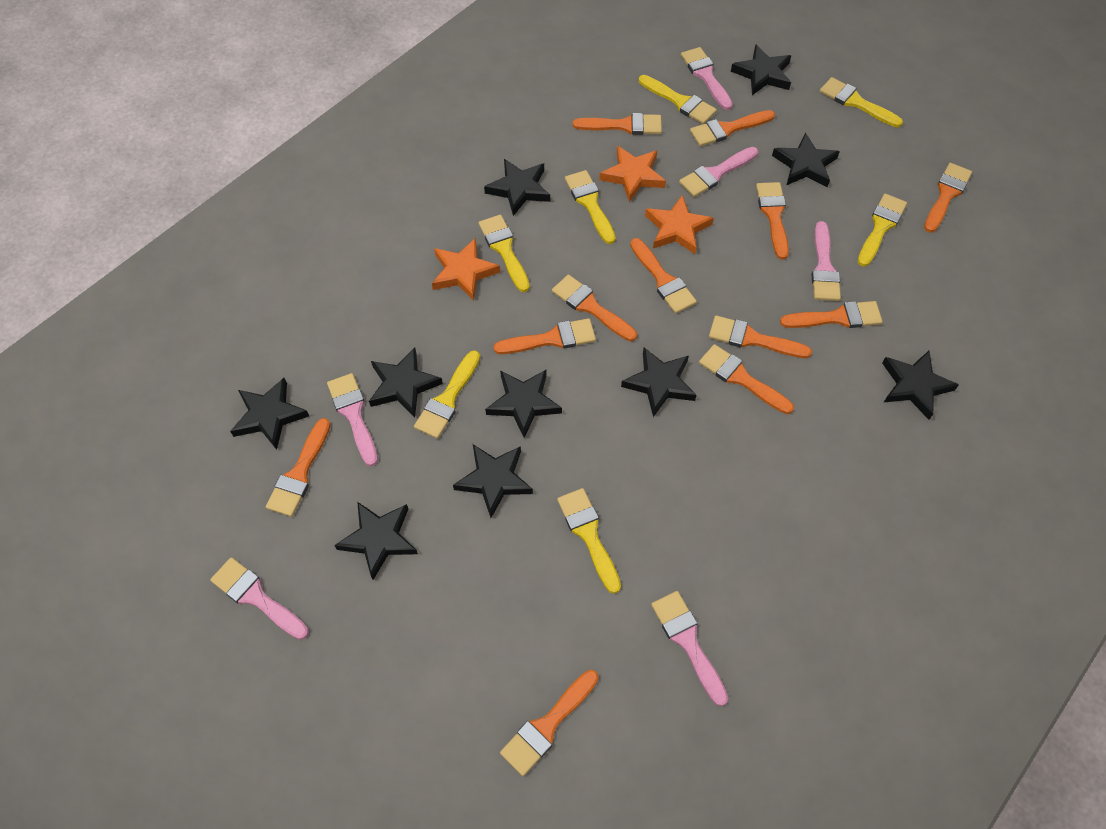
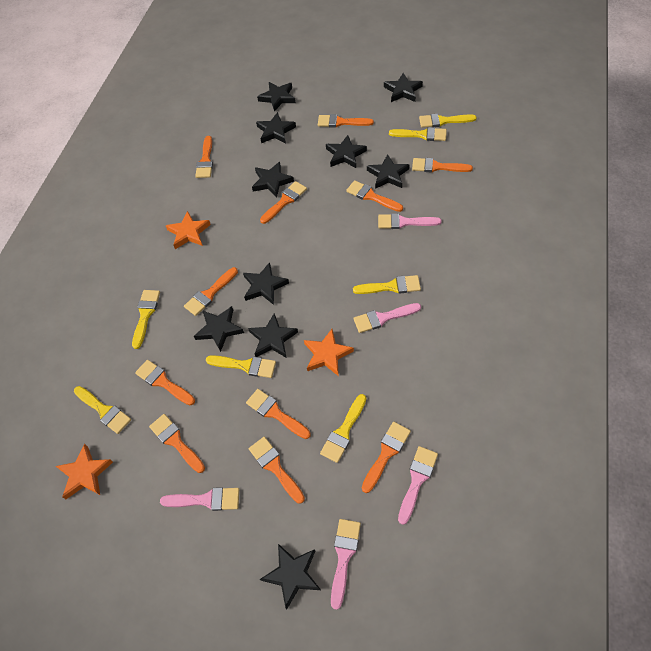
orange brush: [266,418,331,517] [494,318,596,354] [500,670,599,776] [552,275,637,341] [573,113,662,135] [630,238,697,314] [690,110,775,146] [699,344,794,414] [709,315,812,358] [756,182,789,259] [780,301,883,328] [924,163,972,233] = 12 -> [135,360,195,405] [149,414,205,473] [184,267,238,316] [195,136,213,178] [246,389,311,439] [249,437,305,504] [260,181,307,224] [318,114,374,127] [346,180,403,212] [362,422,411,493] [412,158,473,172] = 11
pink brush: [210,557,309,640] [327,373,378,466] [651,591,728,706] [679,147,758,197] [681,47,733,110] [811,221,841,301] = 6 -> [160,487,239,511] [331,519,361,610] [353,303,421,333] [378,213,442,229] [398,446,438,525] = 5

